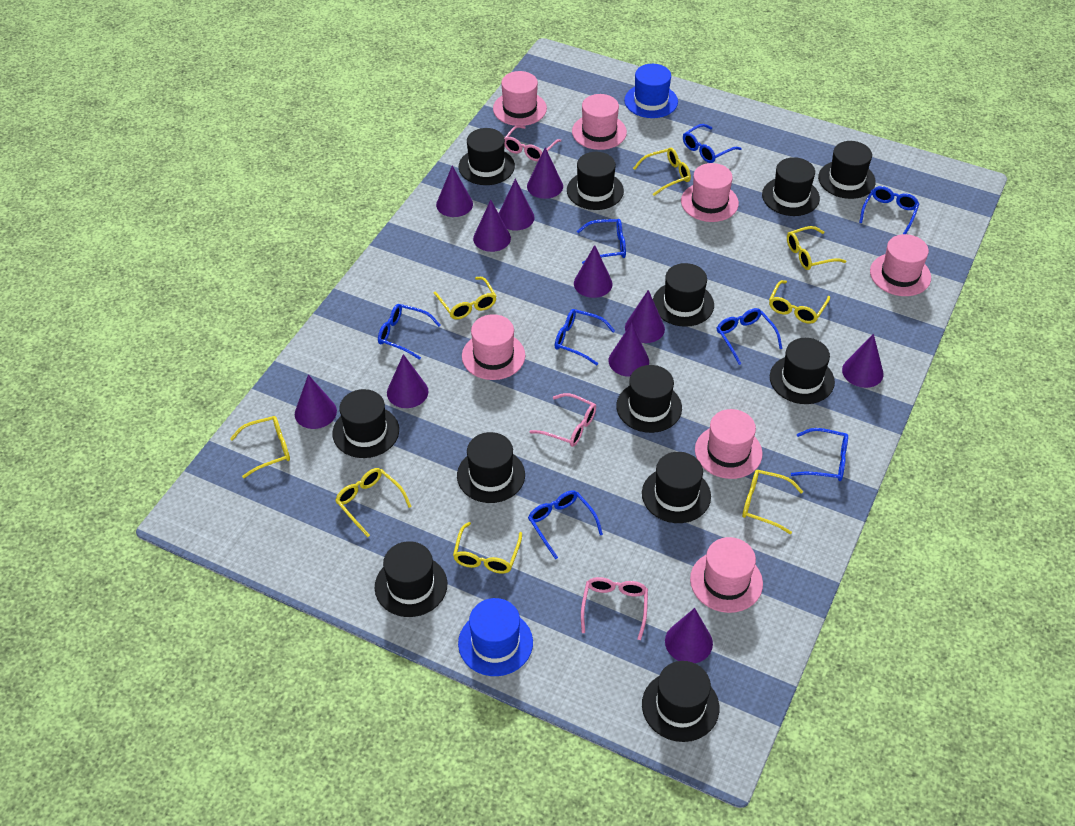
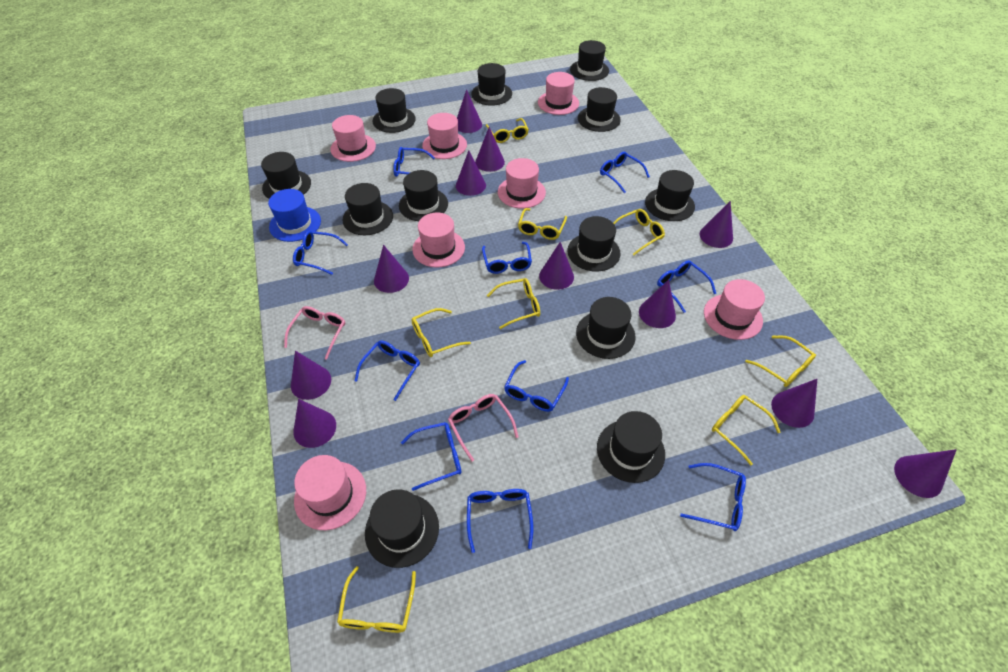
blue glasses: [378,304,441,360] [528,490,603,559] [555,309,615,365] [577,219,626,264] [683,124,741,163] [717,308,782,365] [791,428,848,481] [859,186,919,234] = 8 -> [293,231,348,275] [355,340,420,401] [393,147,435,177] [401,422,461,491] [467,489,533,553] [482,242,532,274] [504,360,569,412] [600,152,650,193] [657,260,716,313] [680,463,746,531] = 10
blue hat: [458,598,533,676] [624,64,678,118] = 2 -> [268,189,321,242] = 1
pink glasses: [504,125,561,161] [529,393,596,447] [581,577,648,640] = 3 -> [284,306,345,360] [448,394,519,462] = 2

